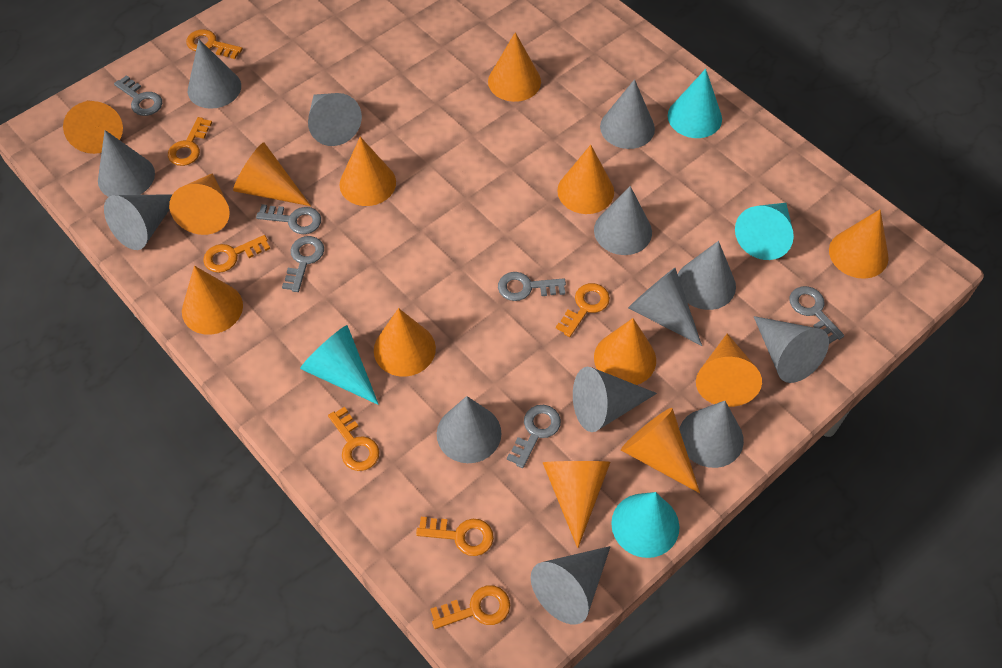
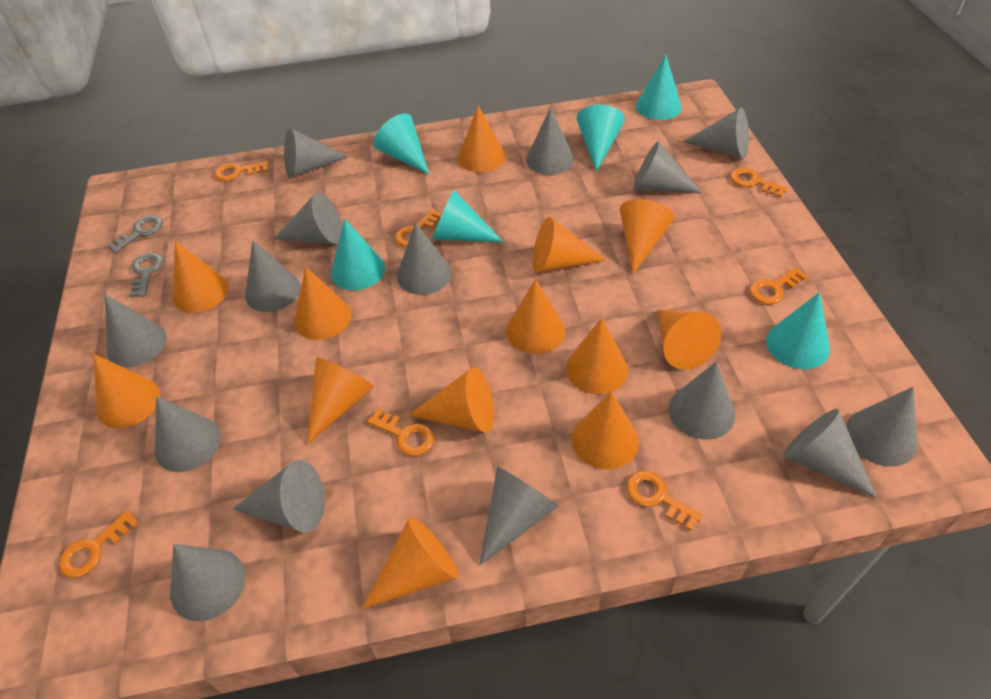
grey cone: [98,130,155,197] [104,194,173,250] [188,39,241,109] [308,93,362,146] [437,396,501,463] [531,546,611,624] [573,367,657,432] [594,186,652,255] [600,79,655,149] [628,268,702,346] [678,241,736,310] [679,401,744,468] [753,316,829,383] = 13 -> [105,294,167,367] [155,396,221,472] [170,544,246,621] [233,460,325,533] [245,240,301,312] [273,192,342,244] [284,128,348,178] [397,222,452,295] [479,467,559,566] [526,107,574,175] [633,141,702,193] [669,361,735,440] [683,108,749,159] [783,409,877,499] [846,387,918,466] = 15
grey key: [114,75,162,116] [256,204,321,234] [282,236,324,292] [498,272,566,301] [507,405,561,468] [790,286,844,344] = 6 -> [107,215,163,253] [129,253,163,297] = 2
turquoise cone: [300,325,379,405] [611,492,680,558] [668,69,722,138] [735,203,794,260] = 4 -> [331,219,385,290] [373,113,429,174] [432,190,504,243] [577,105,625,172] [636,55,682,120] [766,292,830,369] = 6

